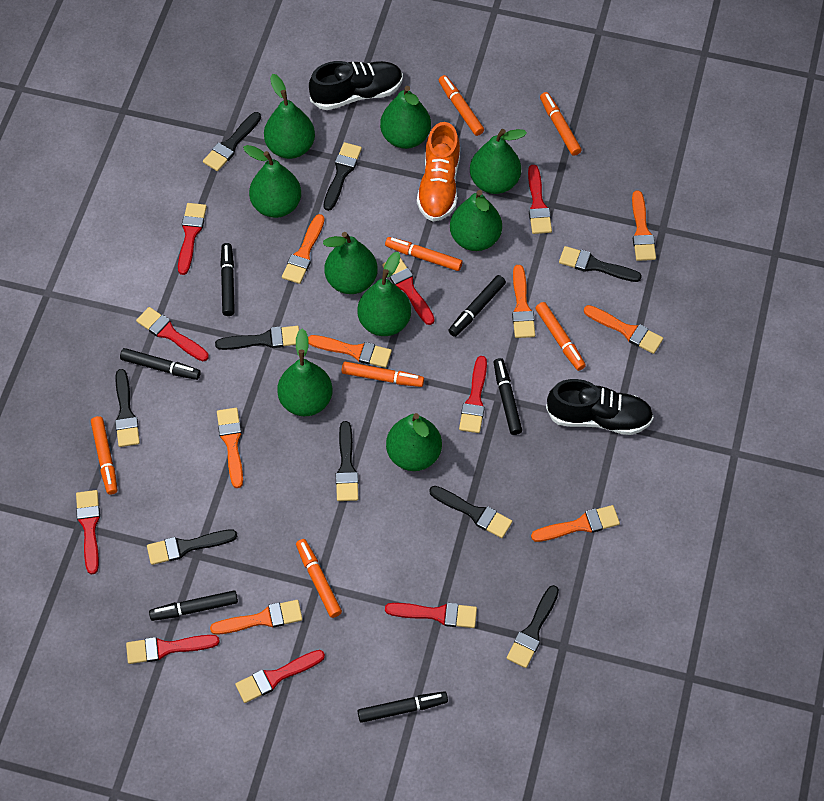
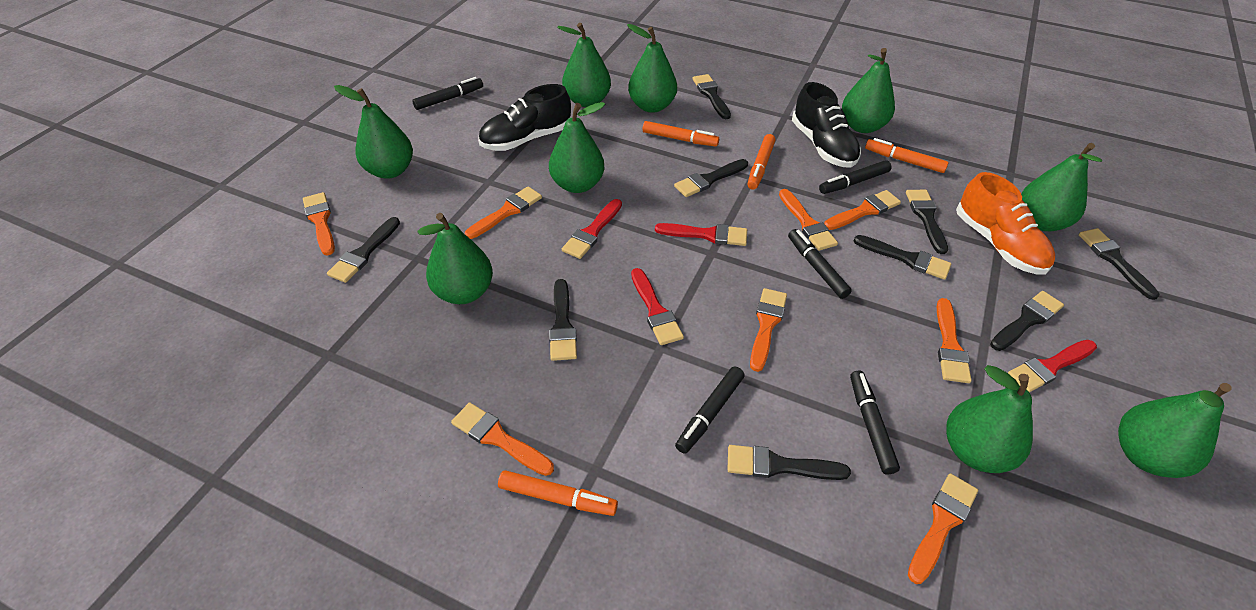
black marker: [120,348,201,380] [149,591,238,621] [220,243,235,316] [358,691,448,723] [448,275,506,337] [493,358,522,435] = 6 -> [412,77,483,110] [675,366,745,454] [788,229,852,299] [819,160,892,194] [850,371,900,474] = 5
orange marker: [91,416,117,495] [296,539,342,618] [342,362,424,387] [385,237,463,271] [439,75,484,136] [535,302,586,371] [540,92,581,156] = 7 -> [498,470,618,516] [643,121,719,146] [747,134,776,190] [865,138,949,173] = 4
red brush: [76,490,100,574] [126,635,220,664] [136,307,209,361] [178,203,207,275] [235,650,325,703] [382,258,435,325] [385,603,477,628] [459,356,487,433] [528,165,552,234] = 9 -> [562,199,622,259] [631,268,684,345] [655,223,747,246] [1008,340,1097,392] = 4

